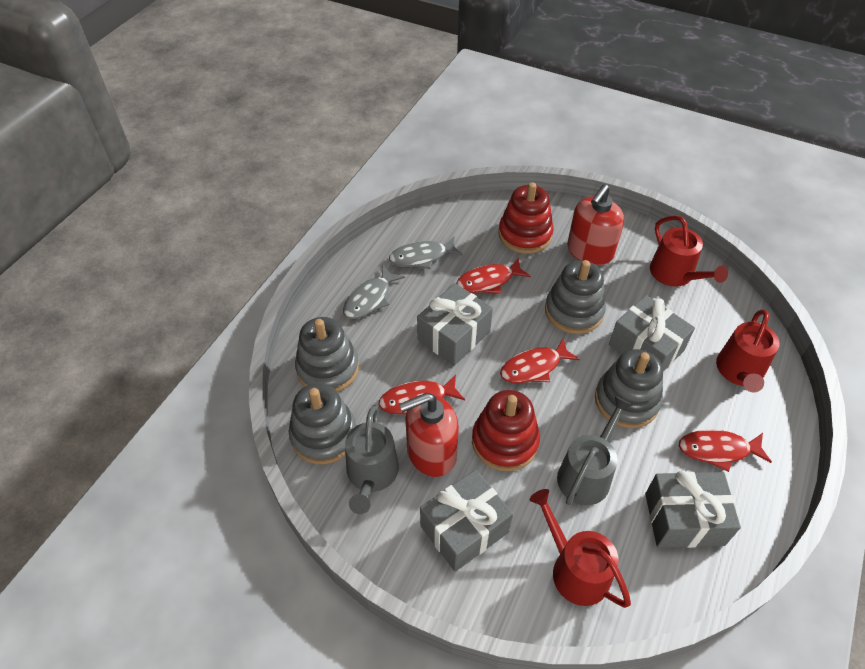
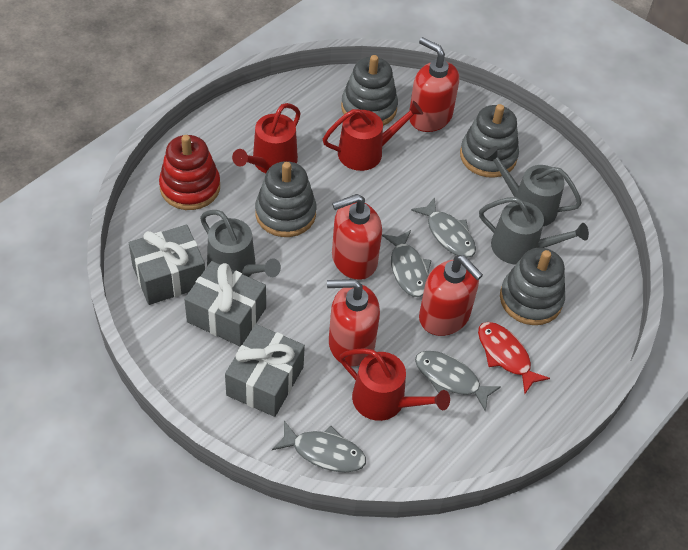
grey fish: [343,265,405,319] [389,236,463,269] = 2 -> [272,421,366,472] [382,230,432,297] [411,197,476,258] [415,351,501,411] = 4
grey gift: [417,283,493,366] [420,470,513,572] [609,295,695,371] [645,471,741,548] = 4 -> [129,225,205,305] [184,261,266,346] [225,324,305,417] = 3
grey watering can: [345,406,399,514] [557,396,633,505] = 2 -> [200,210,281,277] [479,197,589,264] [484,146,582,226] = 3
red fish: [378,374,465,414] [456,257,531,294] [500,337,580,383] [679,430,772,472] = 4 -> [478,322,550,394] = 1
red soap dispenser: [399,393,459,477] [567,184,624,265] = 2 -> [327,279,380,366] [332,194,382,280] [409,37,459,132] [419,255,483,336] = 4
red stacking toy: [472,390,540,471] [498,182,554,254] = 2 -> [159,135,220,210] = 1

